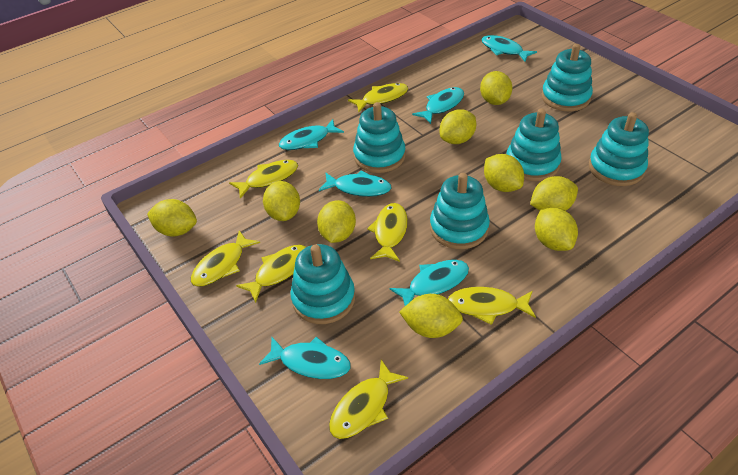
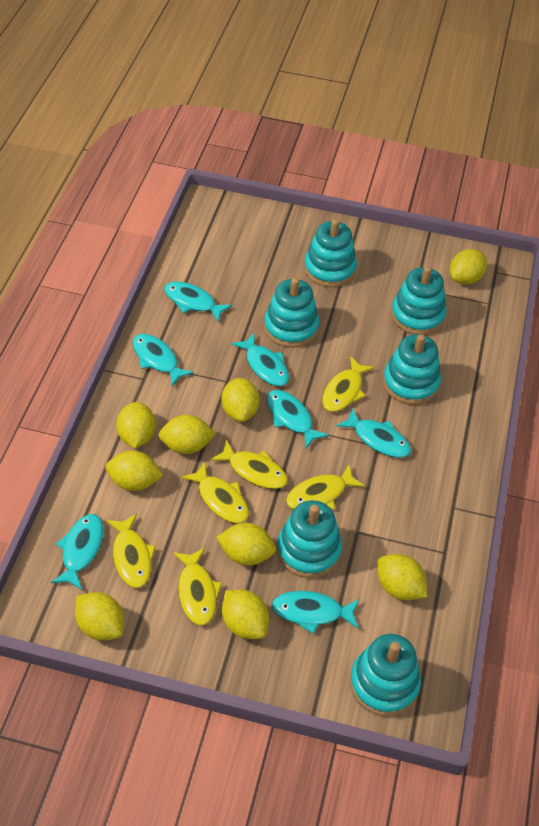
turquoise fish: [259,337,351,379] [279,119,344,150] [319,171,391,197] [390,260,469,306] [412,87,464,124] [481,35,537,62] = 6 -> [51,514,104,590] [133,334,194,386] [164,281,232,322] [232,333,289,386] [267,390,329,448] [272,591,360,634] [336,408,411,458] = 7
yellow fish: [191,230,260,287] [229,160,298,199] [236,245,306,303] [329,360,408,439] [348,83,408,112] [367,203,408,262] [448,287,536,325] = 7 -> [106,514,156,588] [173,548,222,625] [181,462,249,523] [210,440,288,489] [286,465,365,509] [322,356,375,412] = 6

